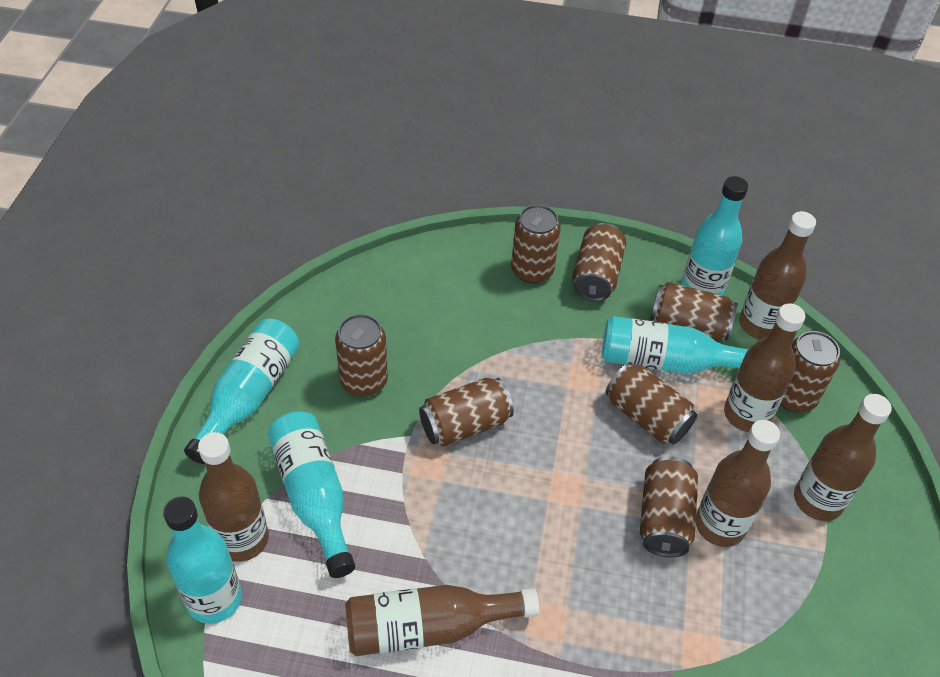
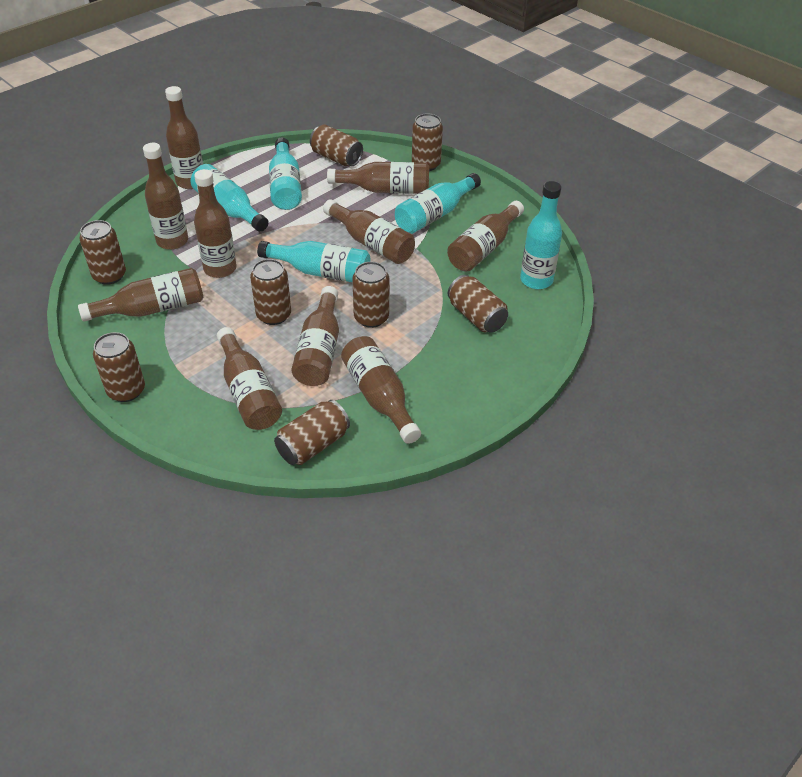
brown bottle: [198,432,269,562] [345,585,539,656] [696,420,780,547] [724,303,805,432] [739,211,816,340] [794,394,892,521] = 6 -> [78,268,203,322] [143,143,188,250] [165,86,203,189] [194,169,237,278] [217,327,282,430] [291,286,339,386] [323,199,415,264] [327,162,429,194] [341,336,421,444] [447,201,524,271] = 10

